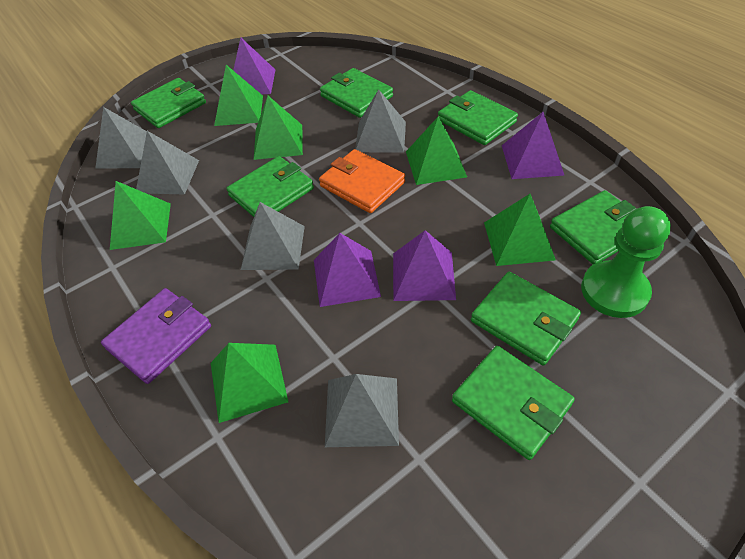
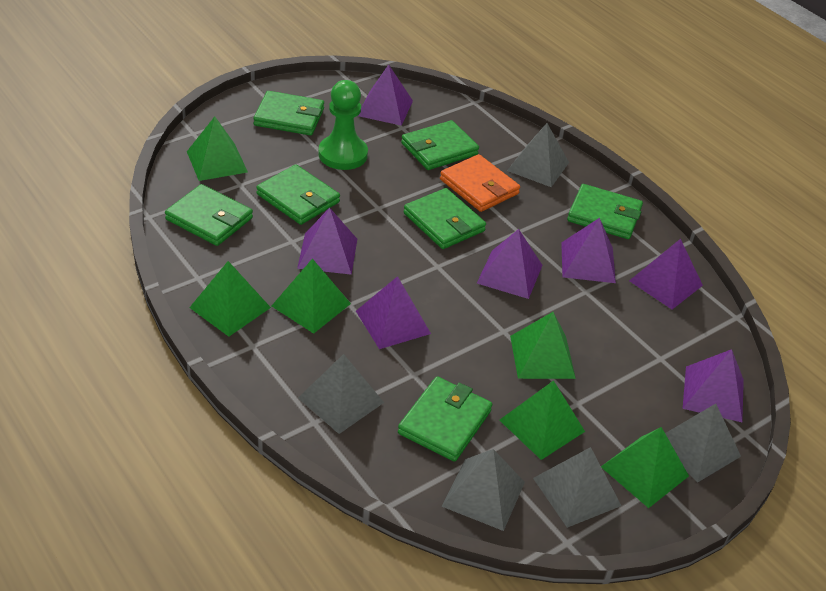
purple pyramid: [233,38,275,94] [314,233,381,307] [393,230,456,301] [502,112,565,179] = 4 -> [297,208,357,275] [356,276,431,349] [358,65,413,126] [477,229,542,299] [561,218,616,283] [629,239,703,309] [683,349,744,422] = 7
purple wallet: [101,288,211,384] = 1 -> none = 0

